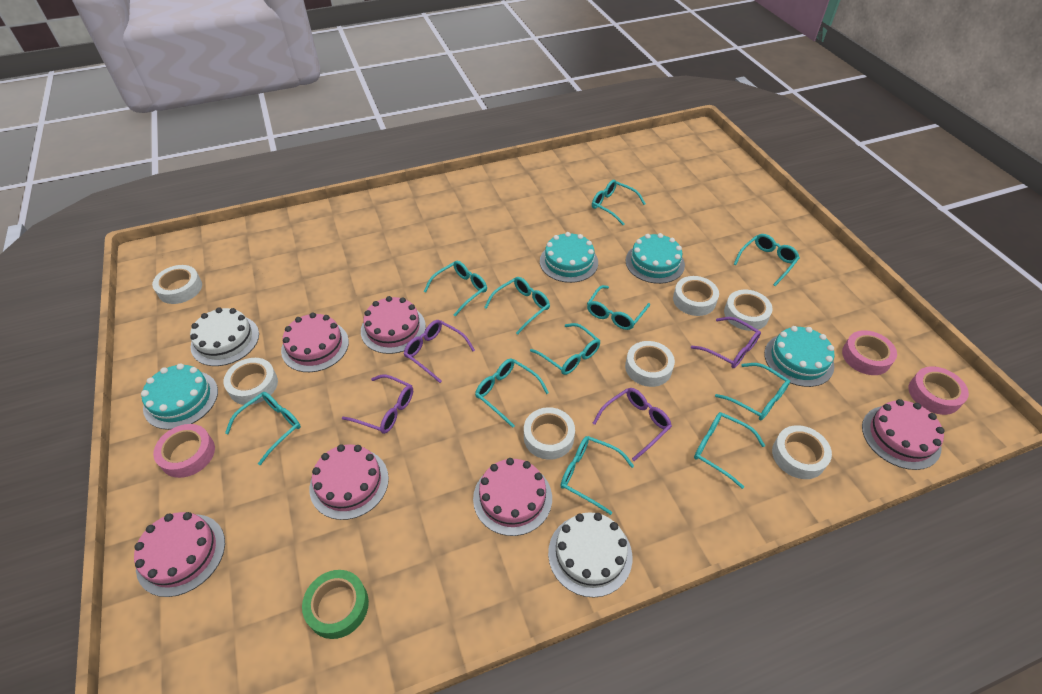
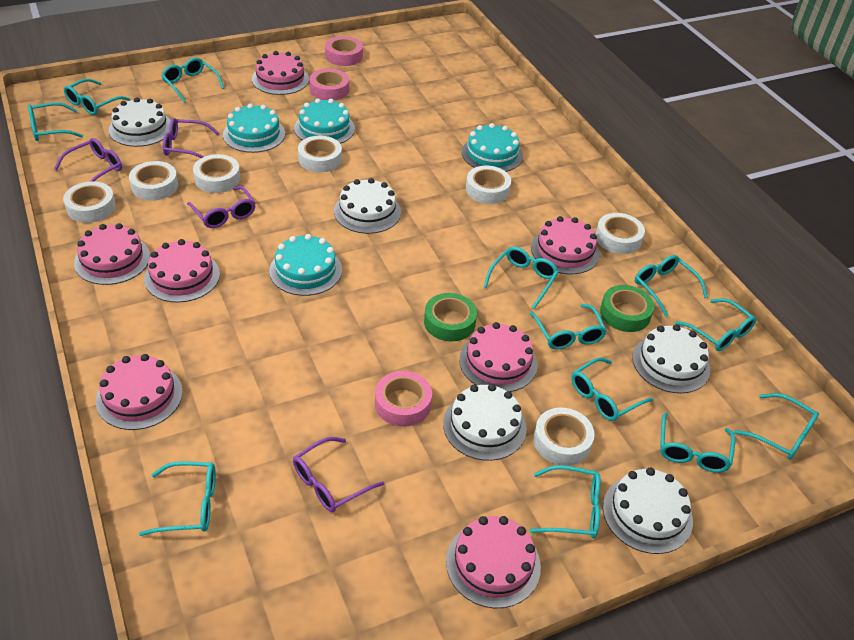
green tape: [302,570,369,639] = 1 -> [424,293,477,341] [600,285,654,332] = 2
pink cake: [134,512,225,597] [281,313,349,372] [309,444,389,520] [361,296,426,354] [473,458,552,536] [862,399,945,470] = 6 -> [74,223,150,285] [96,354,183,430] [144,239,220,302] [252,51,309,95] [446,516,541,608] [459,322,537,392] [531,216,600,274] = 7
turquoise glasses: [225,392,301,465] [424,261,487,316] [475,359,549,428] [484,277,550,335] [530,323,600,375] [560,436,634,515] [587,285,650,330] [592,180,646,225] [694,412,765,489] [715,363,790,421] [734,234,800,286] = 11 -> [28,102,83,141] [64,79,131,115] [139,461,216,536] [161,58,224,103] [483,247,559,310] [530,304,607,350] [530,465,601,538] [571,357,653,421] [635,255,708,317] [660,412,735,473] [675,299,756,351] [734,393,819,460] = 12
white cake: [190,307,259,366] [548,512,633,598] = 2 -> [109,97,171,147] [334,178,401,234] [443,384,527,461] [603,468,693,554] [632,324,710,393] = 5

